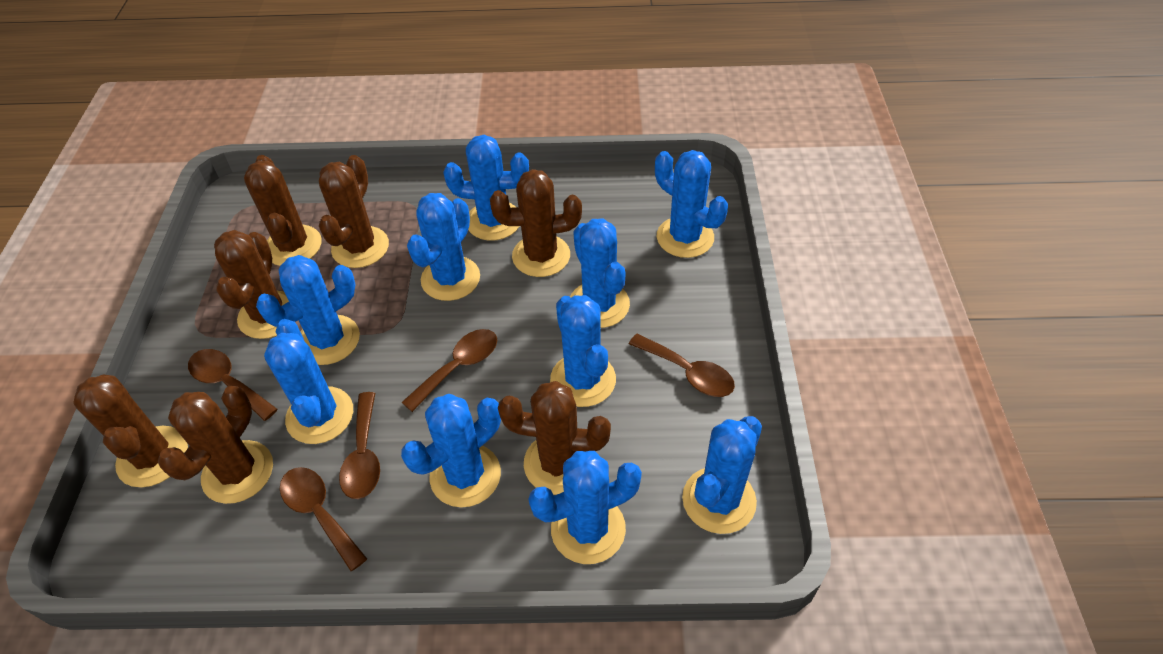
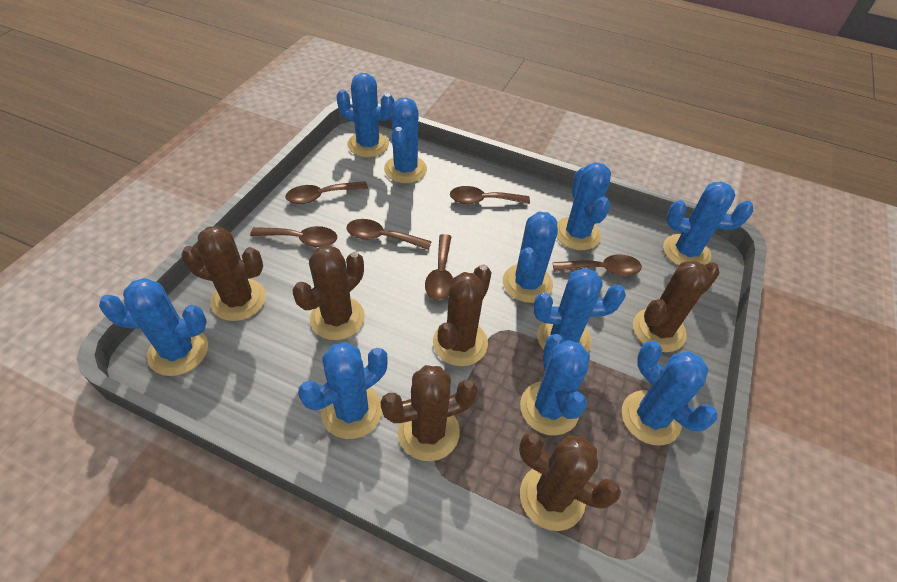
brown cactus: [73,375,188,487] [158,386,273,504] [214,230,289,339] [244,155,321,266] [319,155,389,268] [490,169,582,277] [498,381,611,495] = 7 -> [181,226,266,321] [292,245,365,340] [380,365,478,461] [433,264,492,366] [519,432,621,531] [633,261,720,352] = 6
brown spoon: [188,349,277,421] [280,467,367,571] [339,392,380,499] [402,329,497,412] [629,334,735,397] = 5 -> [250,226,337,247] [286,181,368,204] [346,219,432,250] [425,234,453,300] [450,186,530,204] [553,254,642,276] = 6

